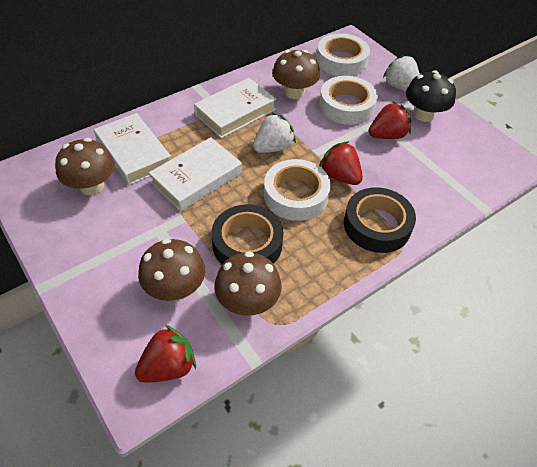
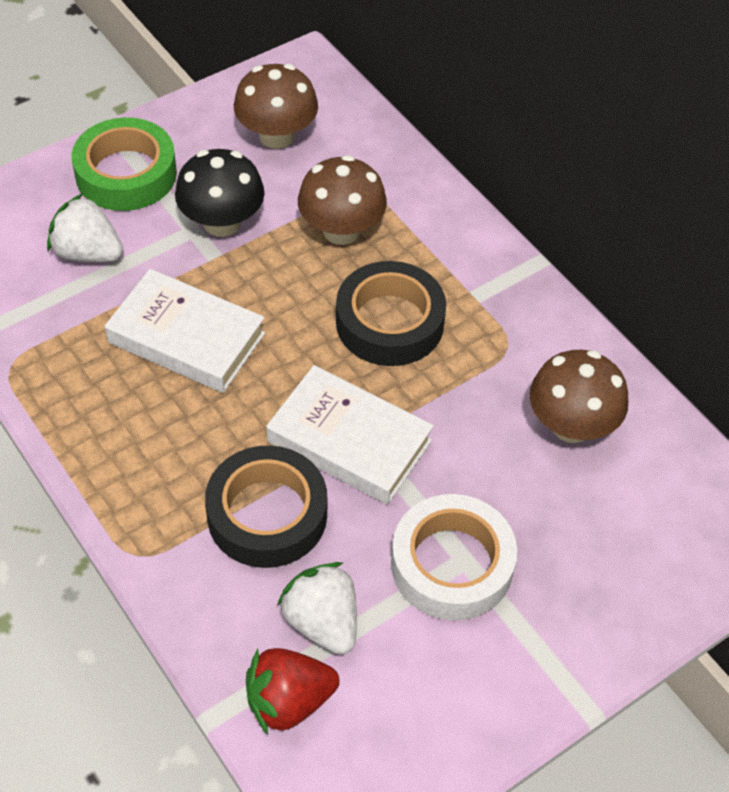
brown mushroom: [55,138,115,195] [138,238,205,301] [214,251,282,316] [272,50,320,99] = 4 -> [234,64,318,149] [298,155,387,245] [529,350,628,443] = 3
green tape: none = 0 -> [71,117,177,211] = 1
red strawberry: [135,325,196,383] [319,141,363,185] [369,102,411,139] = 3 -> [246,648,339,735] = 1
white book: [94,113,171,185] [149,137,242,212] [194,78,276,138] = 3 -> [105,269,265,393] [266,365,434,505] = 2
white tape: [264,159,331,221] [316,33,370,76] [319,76,378,125] = 3 -> [391,494,517,620] = 1

